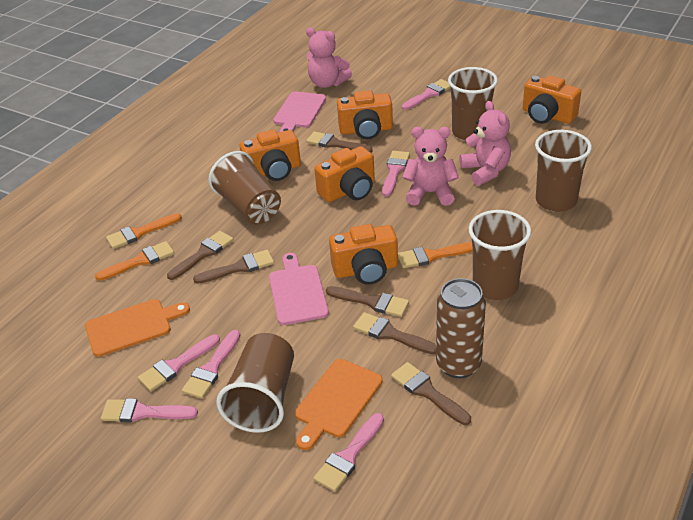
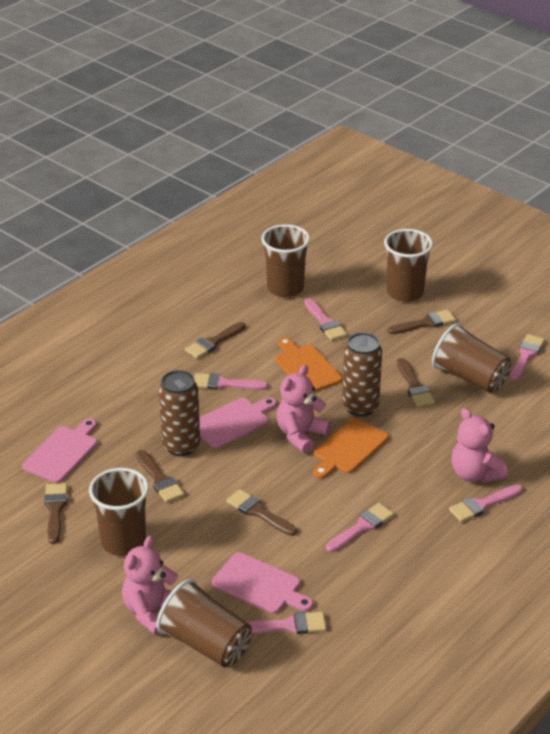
brown can: [436,278,486,378] = 1 -> [159,370,200,456] [342,332,382,417] = 2
orange brush: [95,241,174,281] [106,213,182,249] [398,242,473,268] = 3 -> none = 0
orange camera: [239,129,301,181] [314,146,375,202] [329,224,398,285] [337,90,393,139] [523,75,581,124] = 5 -> none = 0
pink cutting board: [269,253,329,325] [273,91,326,132] = 2 -> [22,419,97,483] [199,397,277,448] [212,552,313,613] = 3

